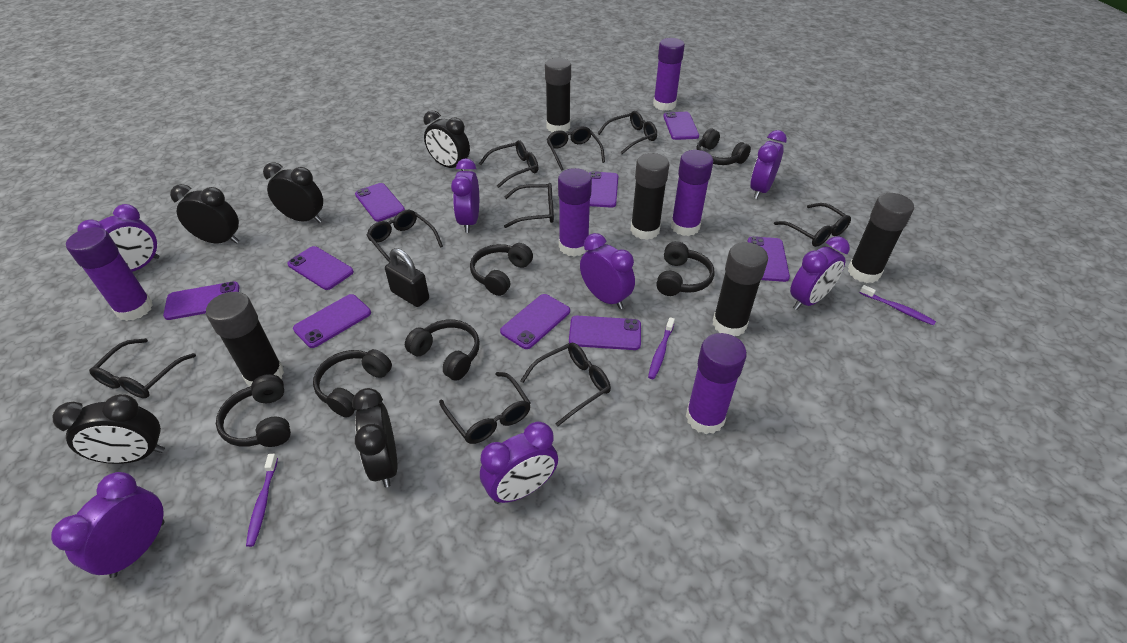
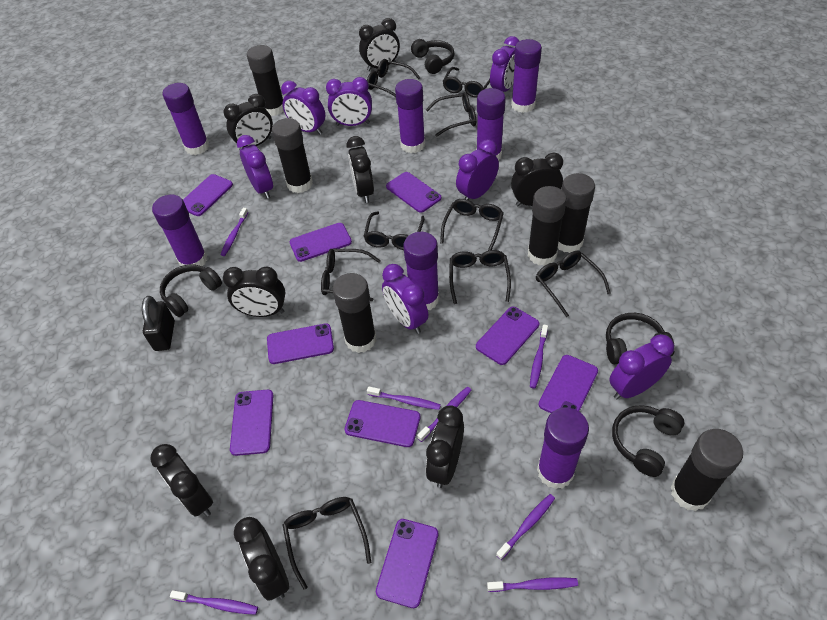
black clock: [53,394,165,464] [170,184,239,244] [263,162,323,223] [352,388,398,488] [424,110,470,171] = 5 -> [151,444,213,517] [223,94,273,150] [223,267,286,317] [234,517,289,601] [347,136,374,203] [359,18,400,71] [426,405,464,488] [511,152,563,206] = 8
black glue stick: [206,292,284,387] [545,58,571,132] [631,153,669,240] [713,242,768,336] [848,193,914,283] = 5 -> [247,45,284,116] [272,118,313,193] [332,273,376,353] [528,186,567,266] [558,173,595,253] [671,429,743,511] = 6
black headphones: [216,374,291,447] [313,349,392,418] [405,320,480,381] [470,243,533,296] [656,241,714,296] [697,129,751,165] = 6 -> [160,264,222,317] [411,39,454,74] [606,313,675,364] [612,405,684,477] = 4
purple glue stick: [66,227,153,321] [558,168,592,257] [653,38,685,111] [671,150,713,236] [686,333,747,434] = 5 -> [152,195,207,266] [163,83,209,155] [395,79,425,153] [403,232,439,310] [476,88,506,161] [511,39,542,113] [537,407,589,489] = 7
purple toothbrush: [246,454,278,547] [648,317,675,379] [860,285,936,326] = 3 -> [170,590,258,615] [220,208,248,256] [367,386,441,410] [417,387,471,442] [487,577,578,592] [496,494,555,560] [530,324,548,389] = 7

